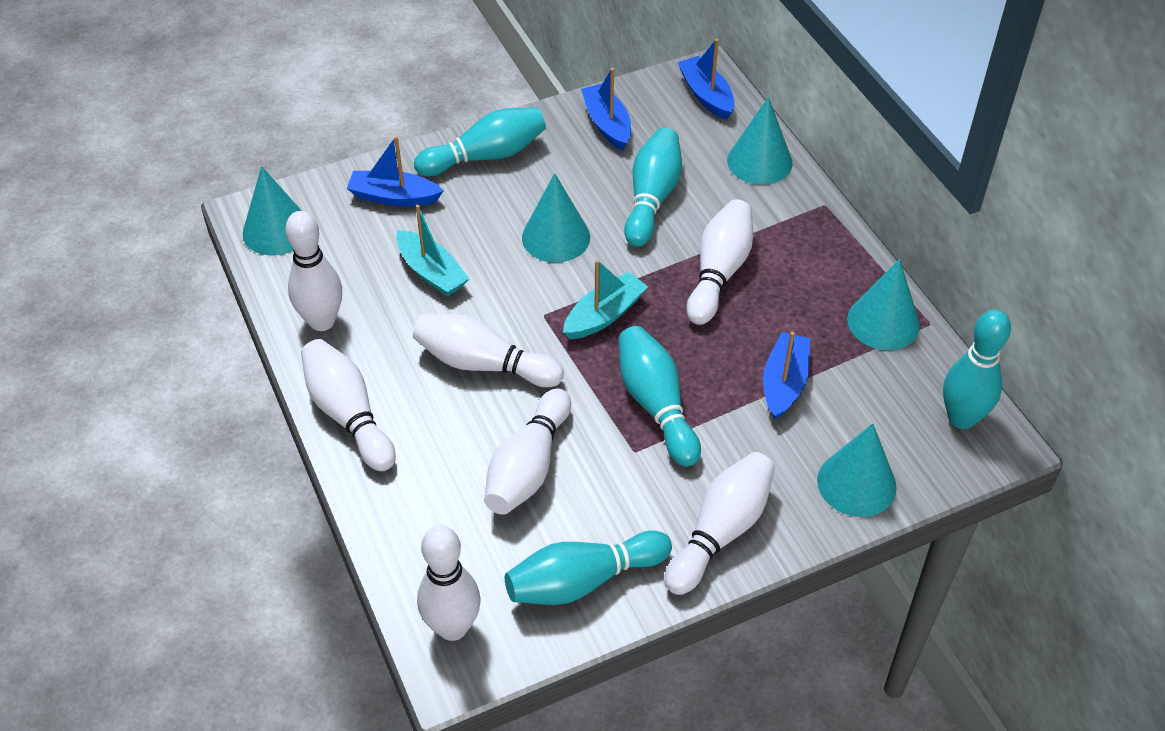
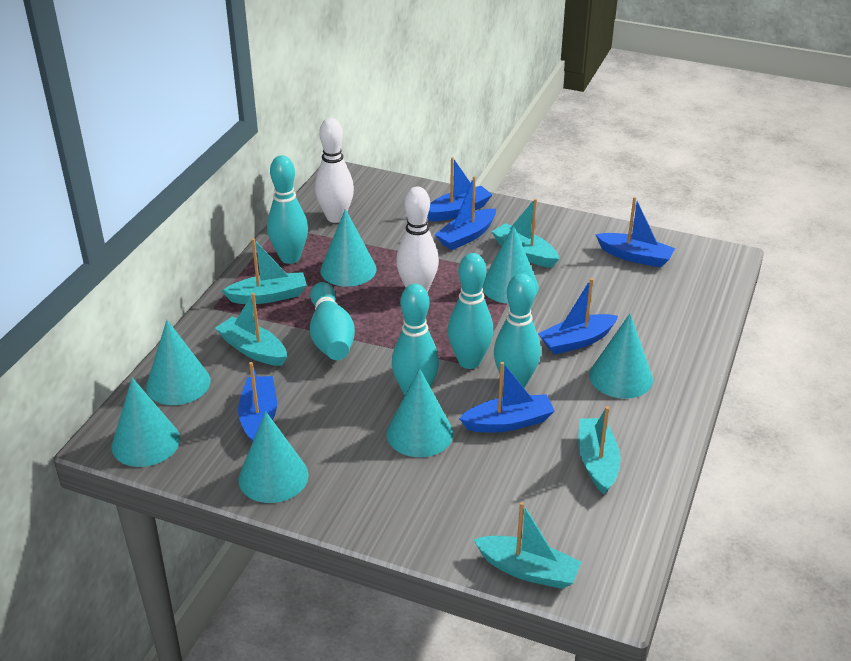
blue boat: [346,136,444,206] [581,68,631,150] [677,39,735,120] [763,332,810,420] = 4 -> [238,362,277,442] [427,157,492,221] [435,176,496,250] [459,362,555,433] [538,278,618,355] [595,197,675,267] = 6
turquoise boat: [396,205,470,296] [563,260,648,339] = 2 -> [215,293,287,366] [222,238,307,304] [473,502,581,589] [491,199,559,268] [578,406,621,495] = 5
turquoise cone: [243,166,302,255] [522,173,590,262] [727,97,793,185] [817,424,897,517] [847,259,920,350] = 5 -> [112,377,180,467] [146,320,211,405] [238,411,309,503] [320,209,377,287] [386,368,453,457] [482,225,539,304] [589,314,653,399] = 7
white bowling pin: [285,211,342,331] [301,339,396,471] [413,314,564,387] [417,525,481,641] [484,388,571,515] [664,452,775,595] [687,199,753,325] = 7 -> [315,118,354,223] [396,186,439,293] = 2

